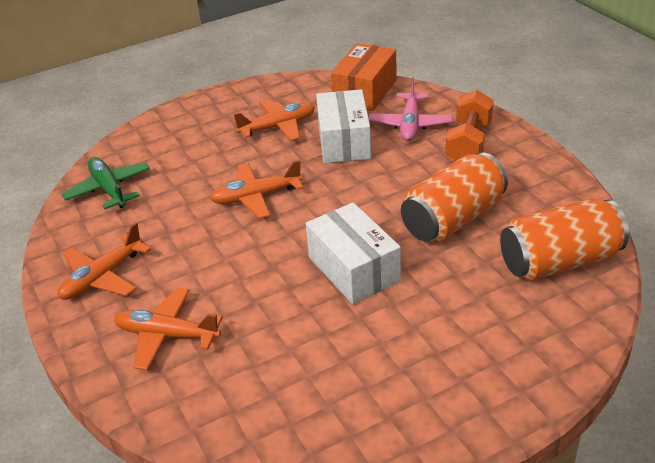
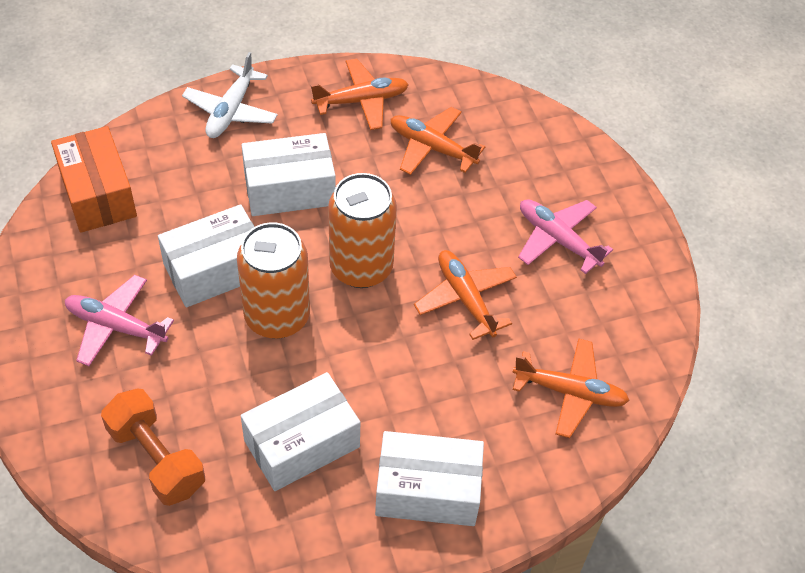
green plane: [62,157,150,209] = 1 -> none = 0
pink plane: [368,77,453,141] = 1 -> [65,275,174,366] [518,199,613,274] = 2
white box: [306,202,401,304] [316,89,371,163] = 2 -> [158,204,255,307] [241,372,360,491] [242,133,336,216] [375,431,484,526] = 4
white plane: none = 0 -> [182,52,278,138] = 1

